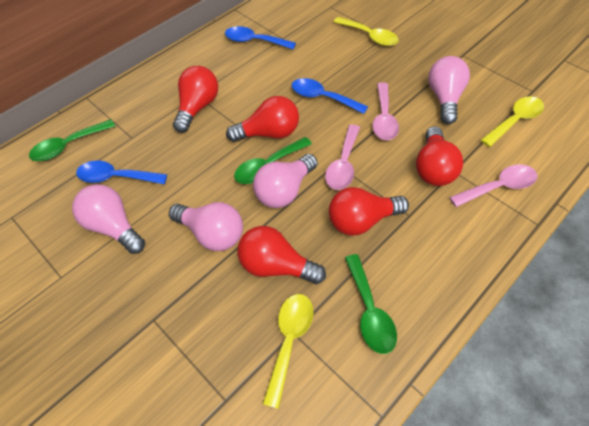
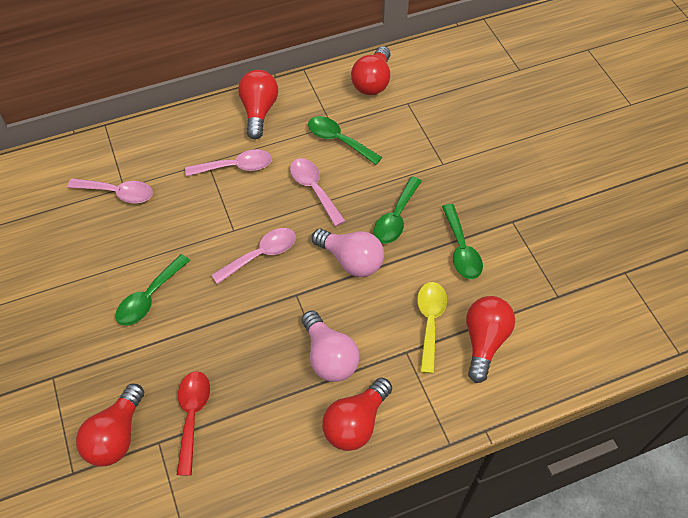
blue spoon: [76,161,167,184] [225,26,296,49] [292,78,368,114] = 3 -> none = 0
green spoon: [29,119,115,161] [234,137,312,184] [345,254,397,354] = 3 -> [115,254,190,326] [308,116,382,165] [374,176,422,244] [442,204,483,279] = 4
pink light bulb: [72,184,145,254] [169,202,243,251] [253,154,318,208] [428,56,470,124] = 4 -> [302,310,359,382] [312,229,384,277] = 2
pink spoon: [325,124,360,190] [372,82,399,140] [449,165,537,207] = 3 -> [67,178,153,203] [185,149,272,176] [211,228,296,284] [290,158,345,227] = 4
red spoon: none = 0 -> [177,371,210,476] = 1
yellow spoon: [263,294,313,409] [334,17,399,46] [481,96,544,147] = 3 -> [417,282,447,374] = 1

